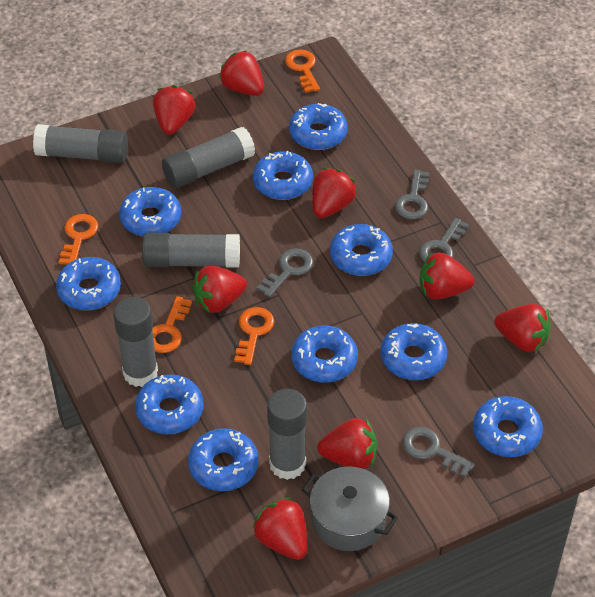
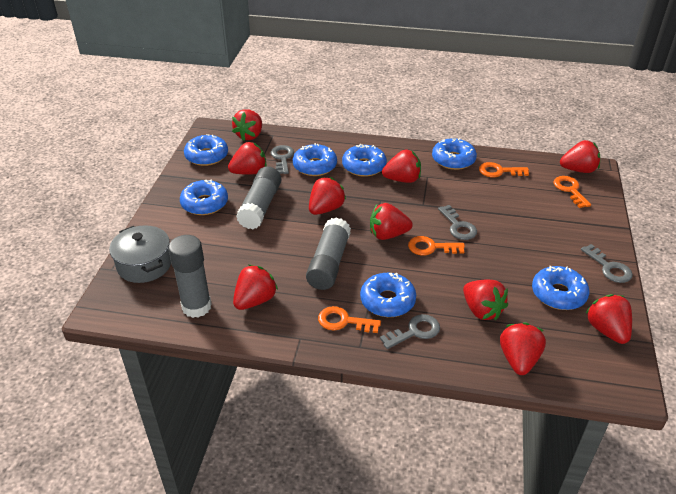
blue donut: [56,257,121,311] [119,187,181,236] [135,375,204,434] [188,428,259,491] [253,151,313,200] [289,103,348,150] [291,326,358,383] [330,224,393,276] [381,323,447,380] [473,396,543,457] = 10 -> [180,179,228,215] [184,134,228,166] [293,143,337,176] [342,144,387,177] [360,273,416,317] [432,138,477,170] [532,266,590,310] = 7
grey glue stick: [33,124,128,163] [113,297,158,387] [142,233,240,268] [162,127,255,188] [267,389,307,480] = 5 -> [168,235,212,318] [236,166,281,229] [306,217,351,290] = 3
red strawberry: [153,85,195,135] [192,266,247,313] [219,51,264,96] [252,498,307,560] [312,168,357,218] [317,418,377,469] [420,253,474,300] [495,304,551,352] = 8 -> [228,142,267,175] [232,109,262,141] [233,265,278,310] [309,177,346,215] [370,203,413,240] [382,149,421,183] [463,280,508,320] [500,322,546,375] [560,140,600,173] [586,294,632,344] = 10

